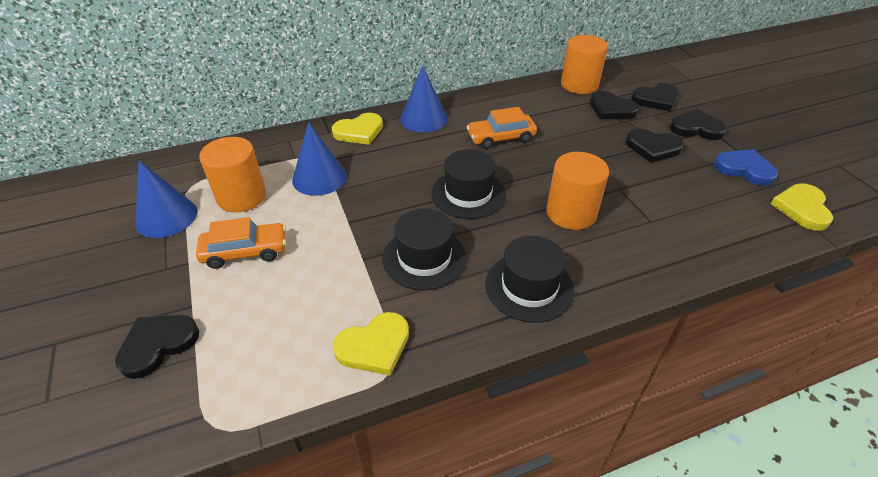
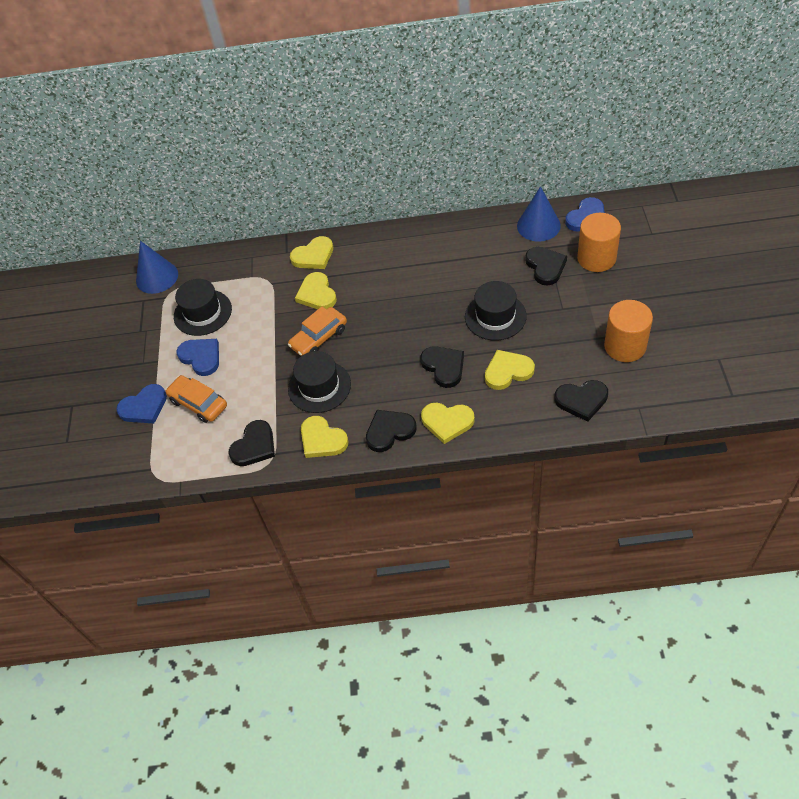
blue cone: [135,161,197,238] [292,122,347,196] [400,66,448,132] = 3 -> [136,241,178,294] [517,186,561,242] = 2
blue heart: [714,149,778,186] = 1 -> [116,384,167,423] [176,339,219,376] [565,197,605,231] = 3
orange cylinder: [199,137,266,212] [547,152,609,230] [561,35,608,94] = 3 -> [577,213,621,272] [604,300,653,362] = 2
yellow heart: [332,113,383,145] [333,312,409,375] [771,183,833,231] = 3 -> [290,236,333,269] [295,272,337,309] [301,416,349,458] [421,402,475,444] [485,350,535,390] = 5

